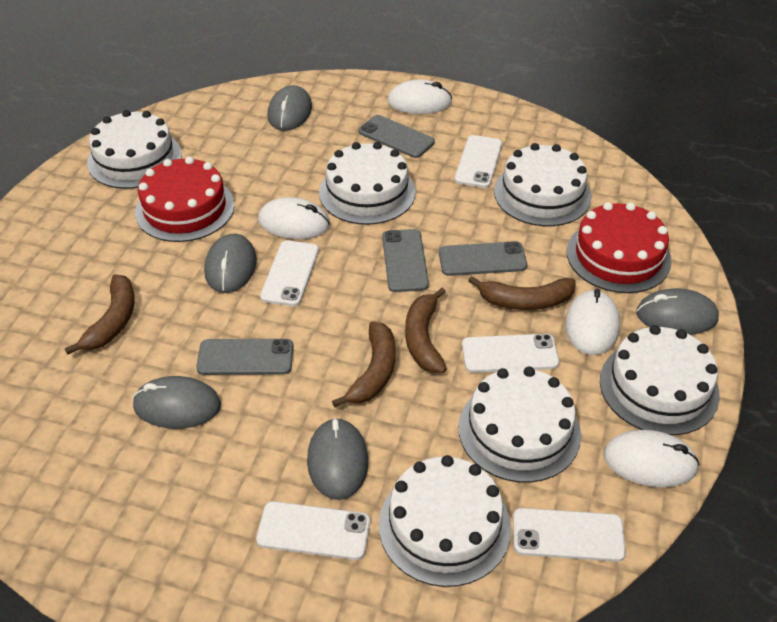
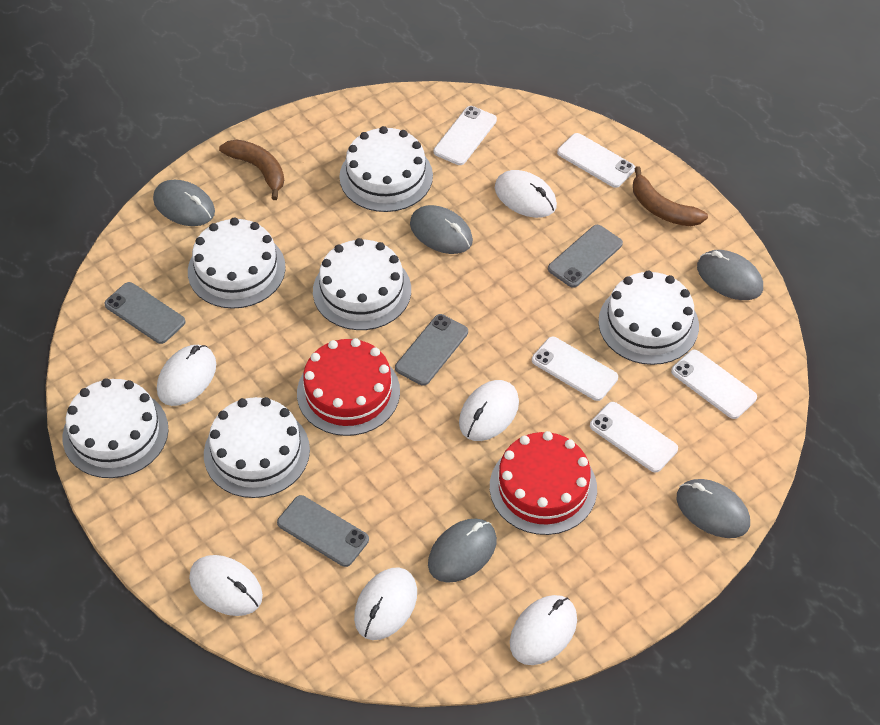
brown banana: [65,274,135,355] [332,321,396,407] [405,288,447,373] [468,276,576,310] = 4 -> [219,139,284,200] [633,166,708,226] = 2
white mouse: [258,197,330,239] [387,80,452,114] [565,289,620,355] [603,430,700,487] = 4 -> [157,345,216,406] [189,555,263,616] [354,567,417,640] [459,380,519,441] [495,170,557,218] [510,595,577,665] = 6

